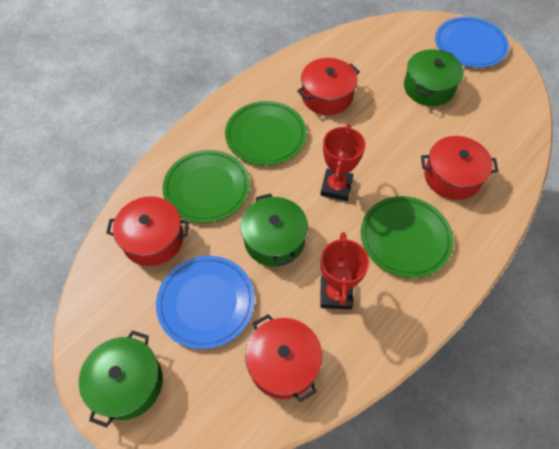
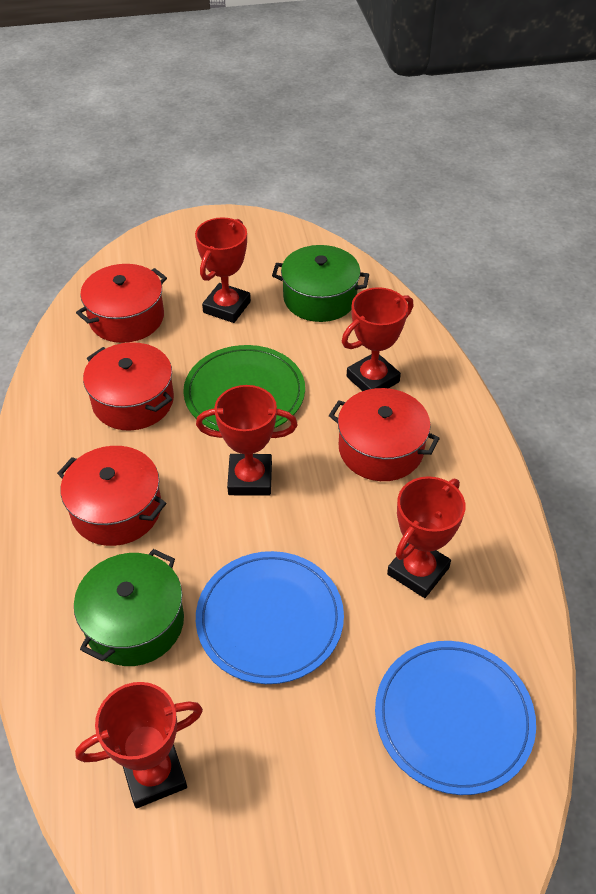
green plate: [163,150,250,223] [225,101,307,165] [361,196,454,278] = 3 -> [183,345,305,431] = 1
green pot: [79,330,163,428] [241,193,308,266] [404,49,464,106] = 3 -> [74,549,184,666] [272,245,369,322] = 2
red trophy: [320,125,366,201] [320,232,369,310] = 2 -> [75,682,203,808] [195,217,251,323] [196,385,298,496] [342,287,413,391] [387,476,465,598] = 5

